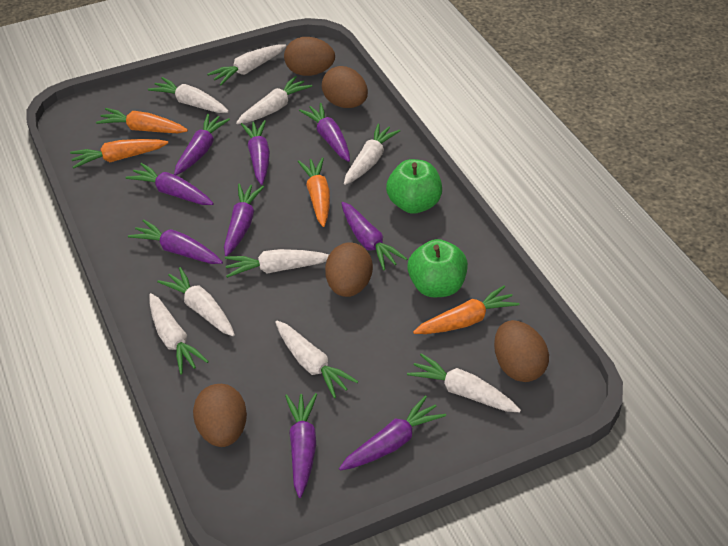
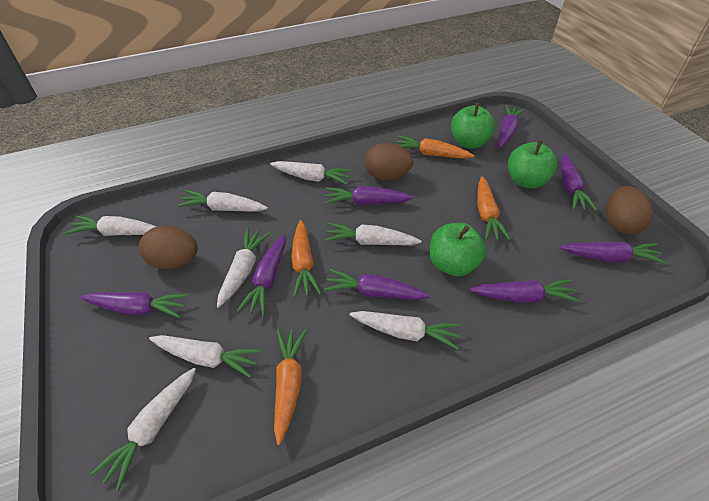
brown egg: [193,384,247,447] [284,37,335,76] [322,66,368,108] [325,242,373,297] [494,320,549,382] = 5 -> [139,226,198,269] [365,143,413,180] [606,186,653,235] = 3
green apple: [386,159,442,214] [407,239,468,297] = 2 -> [430,223,486,276] [451,103,495,149] [508,140,557,188] = 3
purple carrot: [126,163,214,205] [128,219,223,264] [174,114,230,175] [224,184,264,256] [241,120,270,185] [285,393,317,498] [299,103,350,162] [339,395,446,471] [341,202,407,270] = 9 -> [80,292,188,318] [237,235,286,316] [324,269,430,300] [325,186,414,205] [470,279,580,303] [498,105,525,148] [560,242,666,264] [561,153,597,211] = 8
white carrot: [148,77,229,113] [149,293,209,374] [157,267,235,336] [207,44,286,85] [225,249,329,278] [236,76,312,124] [275,321,359,398] [344,123,400,185] [407,353,521,412] = 9 -> [65,216,156,236] [90,368,196,491] [149,335,261,378] [177,190,268,212] [217,228,270,308] [270,161,352,185] [325,223,421,245] [350,311,461,350] = 8

